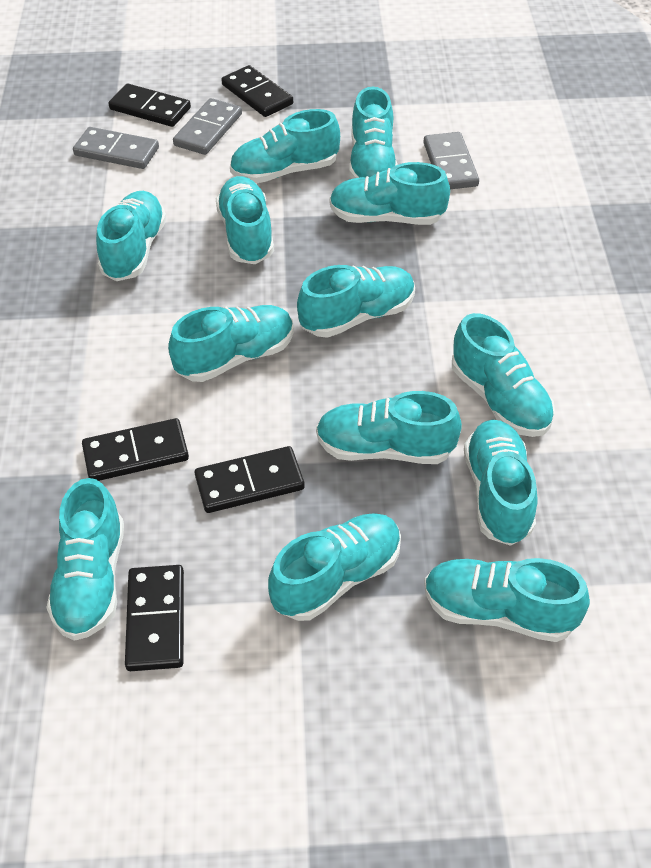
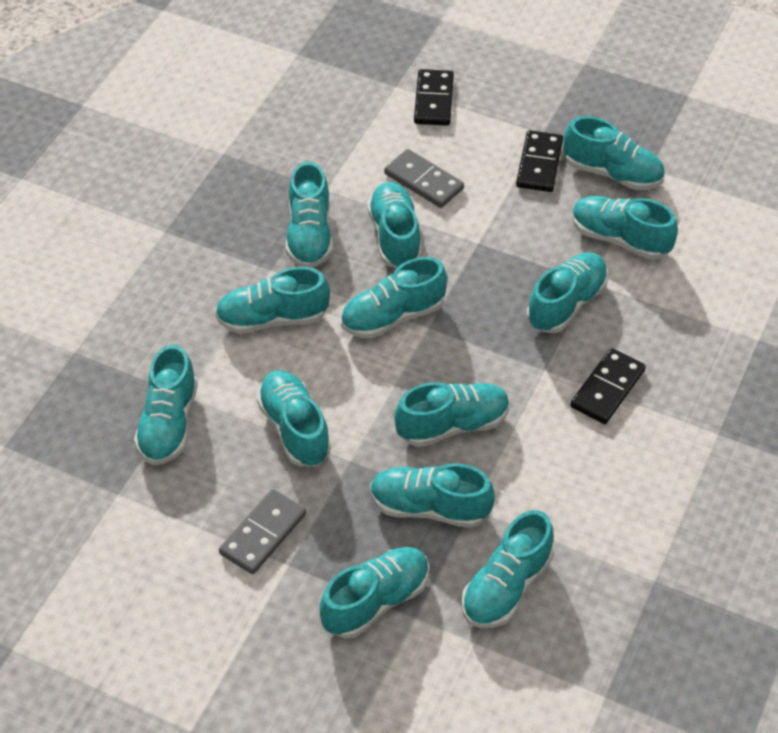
black domino: [82,418,189,481] [108,84,191,127] [125,565,184,671] [194,446,305,513] [221,65,293,117] = 5 -> [414,69,454,126] [516,130,563,192] [570,348,646,424] = 3
grey domino: [73,127,159,169] [173,98,242,155] [423,132,479,189] = 3 -> [219,489,306,574] [384,149,464,208] = 2

